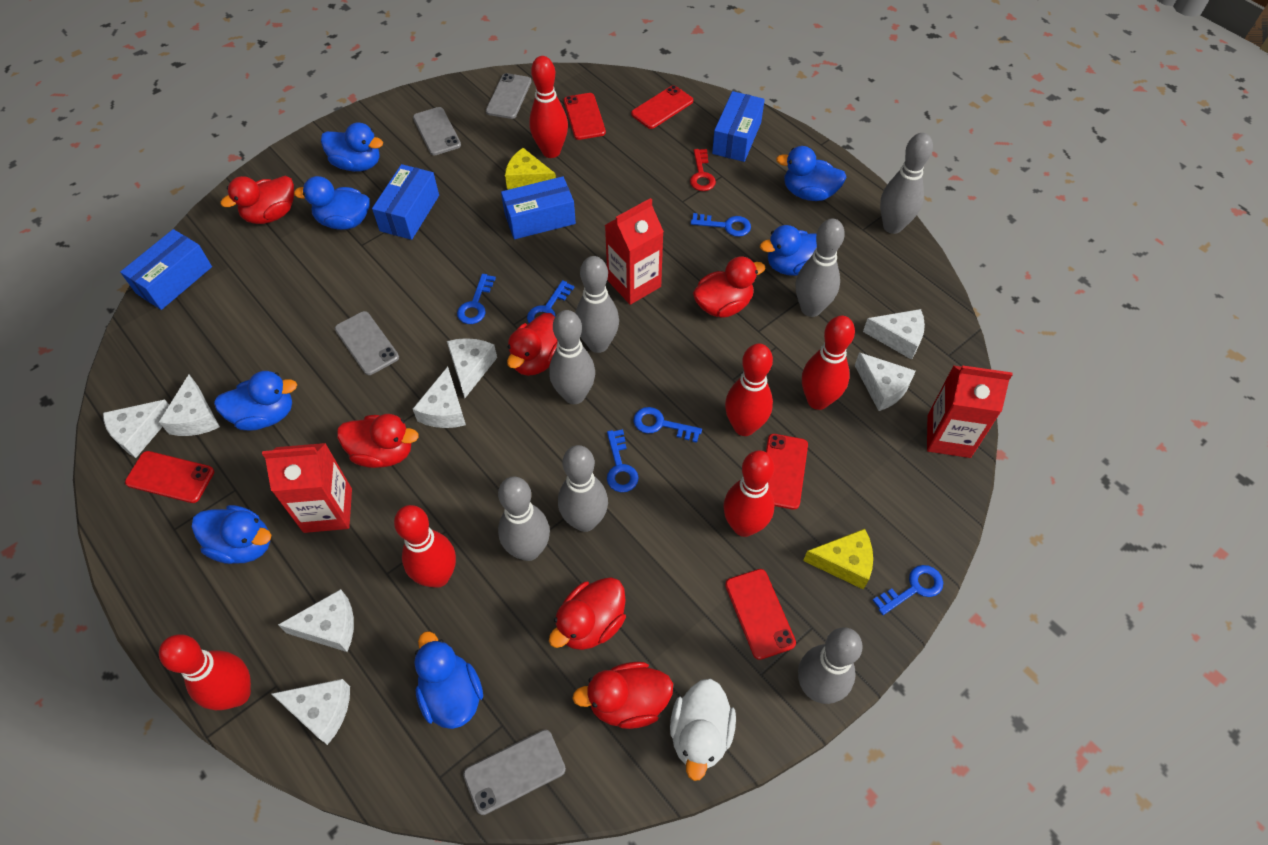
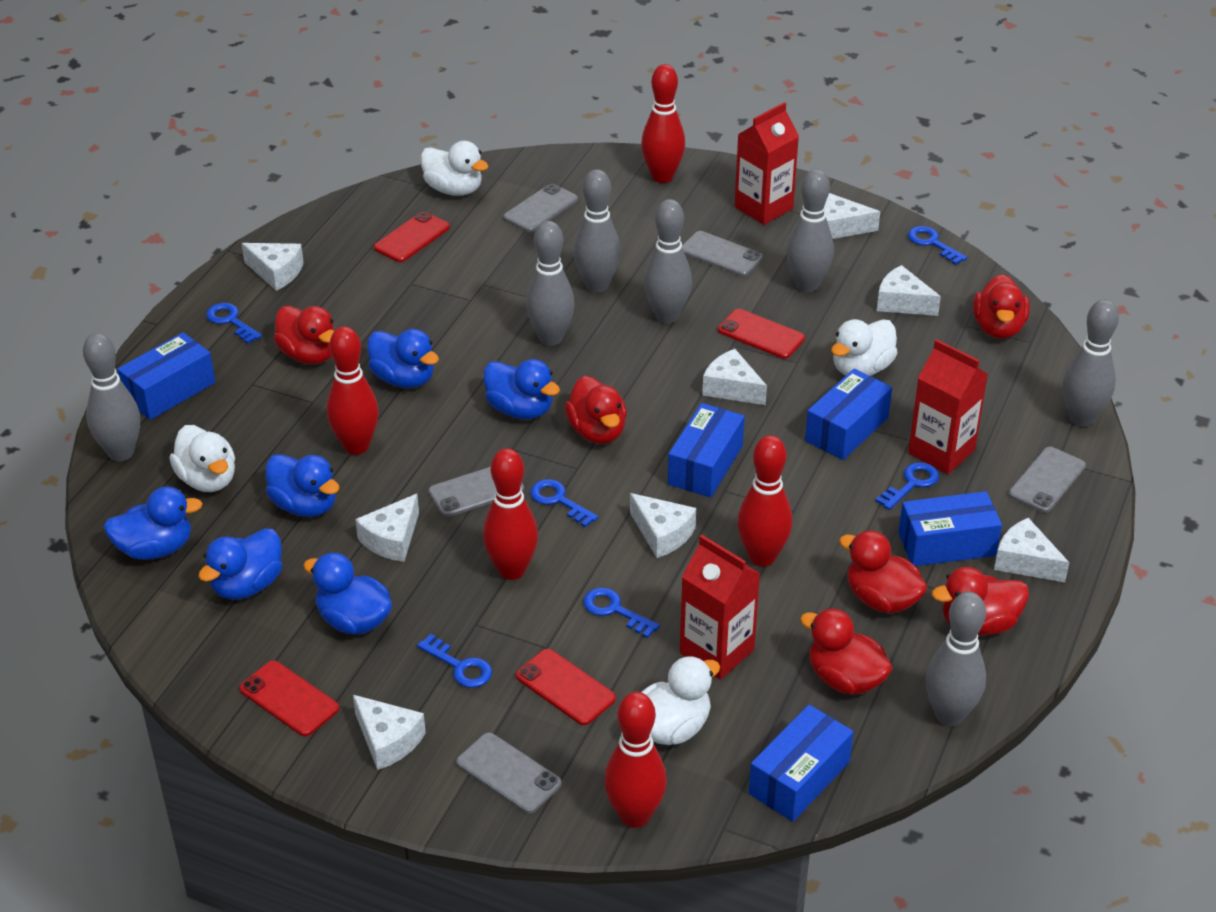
blue box: [120,229,212,310] [372,164,439,240] [501,176,576,239] [712,91,765,162] = 4 -> [117,332,215,420] [668,403,745,498] [749,705,853,822] [805,369,892,460] [898,491,1002,566] = 5
blue duck: [192,505,271,564] [214,371,297,431] [294,176,370,230] [321,122,383,172] [414,631,483,729] [760,225,817,276] [776,146,847,201] = 7 -> [104,487,203,560] [198,528,282,600] [265,454,340,517] [303,553,392,635] [368,329,439,388] [484,359,560,419] = 6
grey phone: [335,311,399,375] [413,107,461,156] [463,730,566,815] [486,73,532,119] = 4 -> [428,467,524,517] [456,732,562,814] [503,184,578,232] [682,231,763,276] [1009,447,1086,513] = 5
red bowling pin: [159,634,251,710] [394,505,456,588] [529,56,568,158] [723,450,774,537] [725,343,773,436] [802,316,855,410] = 6 -> [327,326,379,455] [483,448,538,580] [604,692,667,828] [641,64,685,183] [737,435,793,567] = 5
red key: [690,149,716,191] = 1 -> none = 0
red phone: [125,451,214,503] [564,93,606,140] [631,85,693,129] [725,569,796,660] [766,434,808,510] = 5 -> [239,661,339,736] [374,211,450,262] [516,649,616,725] [718,309,805,359] = 4
white duck: [670,679,736,781] = 1 -> [170,425,235,492] [421,141,488,196] [642,656,720,745] [831,319,898,376] = 4
yellow cheese: [505,148,556,190] [803,529,873,589] = 2 -> none = 0

